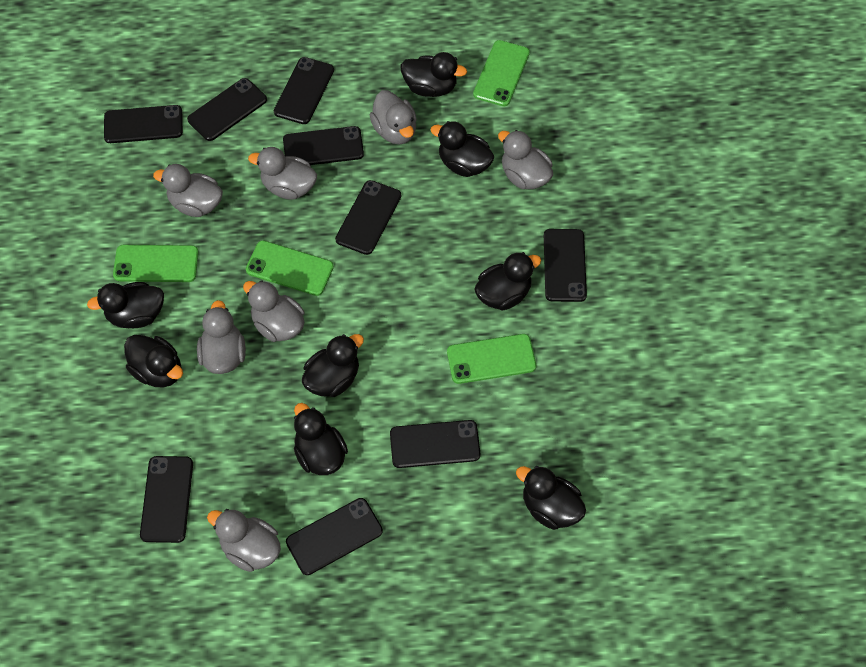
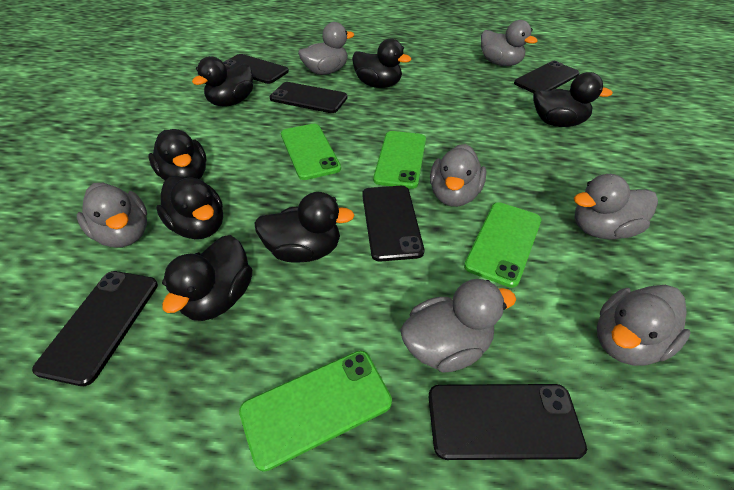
black duck: [87,282,164,328] [124,335,183,387] [294,403,348,475] [302,334,364,397] [401,52,467,97] [430,121,494,177] [474,252,541,311] [516,466,586,530] = 8 -> [148,129,207,181] [156,176,223,239] [162,235,252,321] [192,56,253,106] [254,192,355,263] [352,38,411,88] [533,72,613,127] = 7
black phone: [104,105,183,143] [140,456,193,543] [187,78,267,141] [274,57,334,124] [283,126,364,165] [286,498,383,575] [335,180,401,255] [390,420,480,468] [544,229,587,302] = 9 -> [32,271,158,386] [223,54,289,84] [270,82,347,113] [362,186,424,262] [429,384,587,460] [514,61,579,93] = 6

